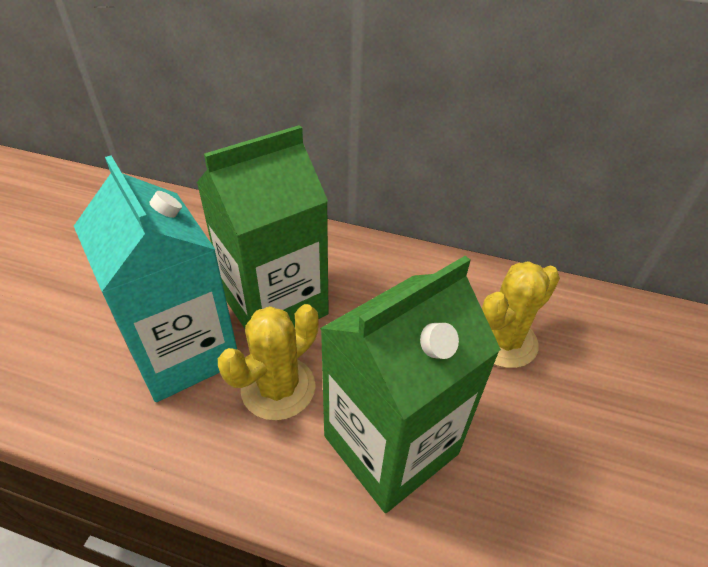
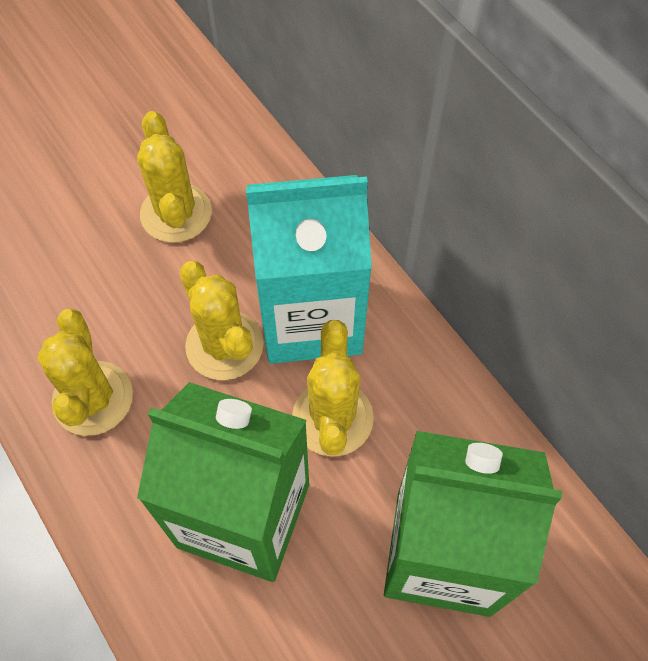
yellow cactus: [218,304,319,421] [482,261,560,368] = 2 -> [37,309,133,436] [137,111,212,243] [180,261,264,380] [292,320,374,457] = 4

